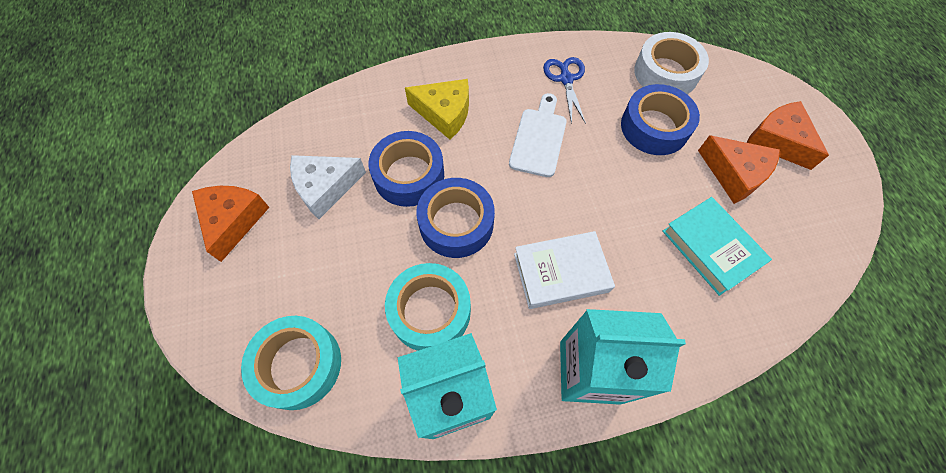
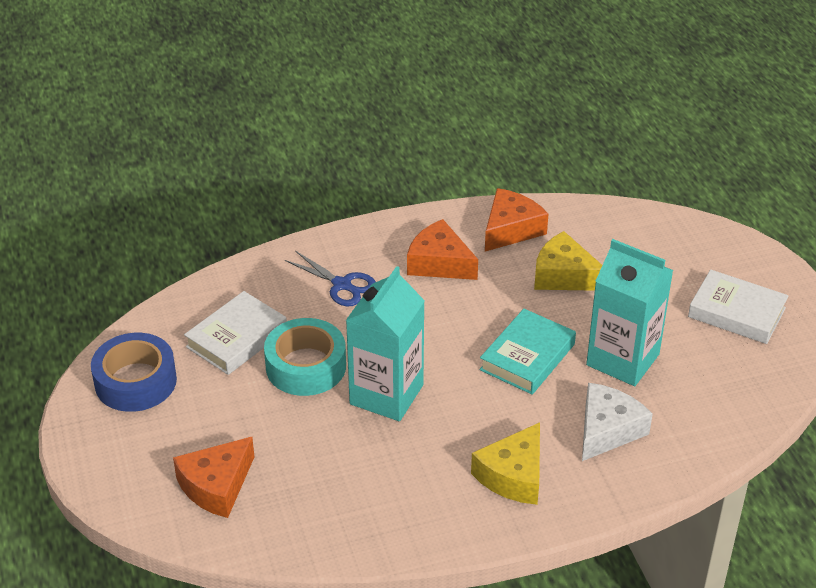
blue tape: [369,131,444,207] [416,178,495,258] [621,84,700,155] = 3 -> [91,333,177,412] = 1
turquoise tape: [241,316,341,410] [385,263,471,351] = 2 -> [264,318,346,396] = 1
white book: [514,231,615,309] = 1 -> [184,291,287,375] [688,269,789,344] = 2
white cutting board: [509,93,567,177] = 1 -> none = 0
white tape: [634,32,709,94] = 1 -> none = 0
yellow cheese: [405,79,469,140] = 1 -> [471,422,540,505] [534,231,602,291] = 2

